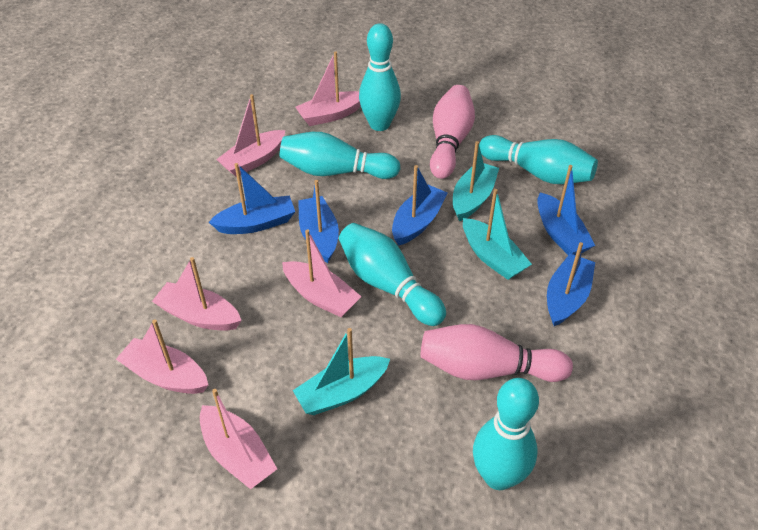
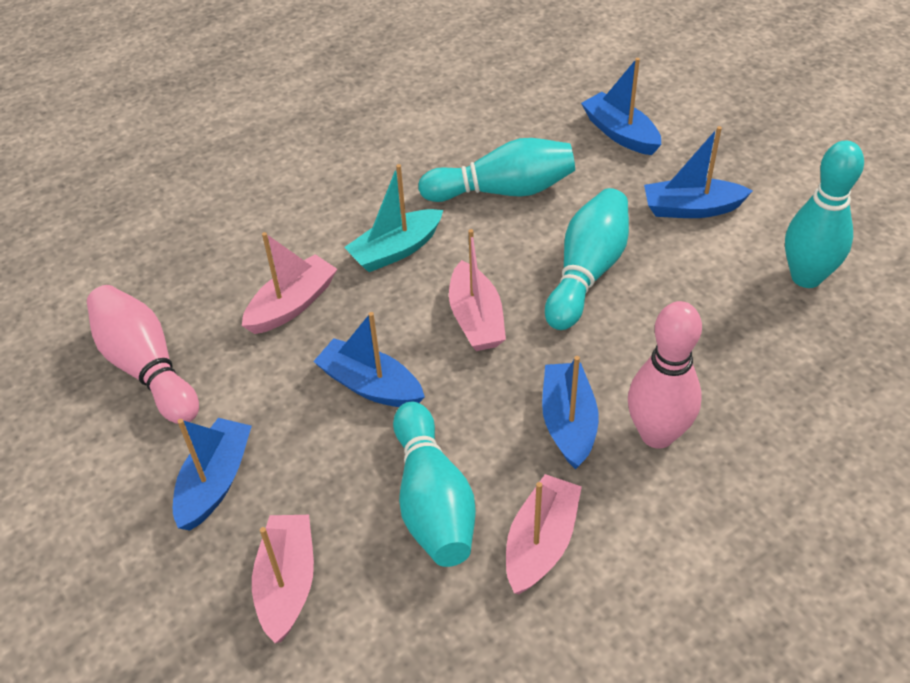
pink boat: [116,320,208,394] [152,257,242,331] [200,389,277,489] [216,94,285,176] [282,229,362,317] [295,52,361,126] = 6 -> [242,232,337,334] [252,515,314,643] [449,229,506,351] [506,474,582,594] = 4
turquoise boat: [293,328,390,415] [453,141,499,221] [463,189,532,280] = 3 -> [344,164,443,272] = 1
turquoise bowling pin: [280,132,400,179] [339,223,446,326] [359,23,401,131] [473,378,539,490] [479,135,598,184] = 5 -> [393,402,476,567] [418,138,575,202] [545,188,629,330] [785,141,864,288] = 4

